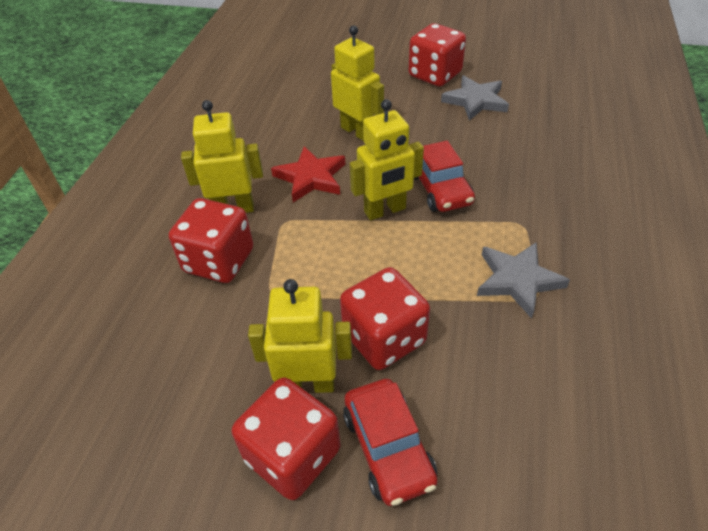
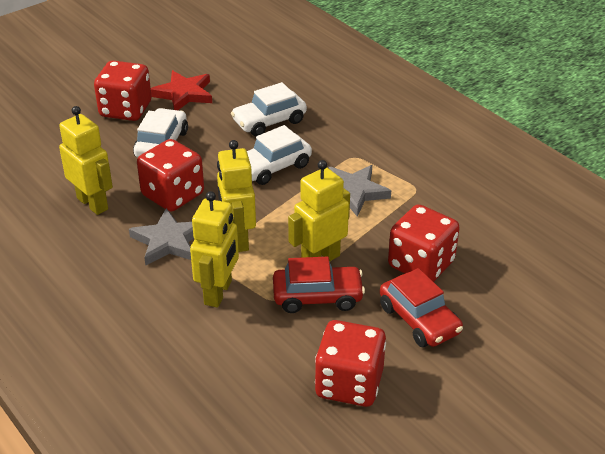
white car: none = 0 -> [133,108,188,158] [231,82,307,136] [247,125,312,185] = 3

